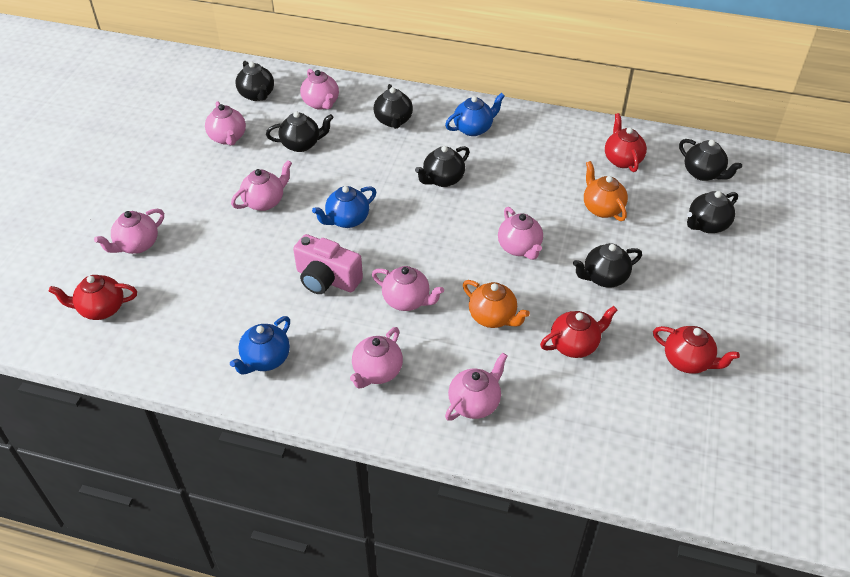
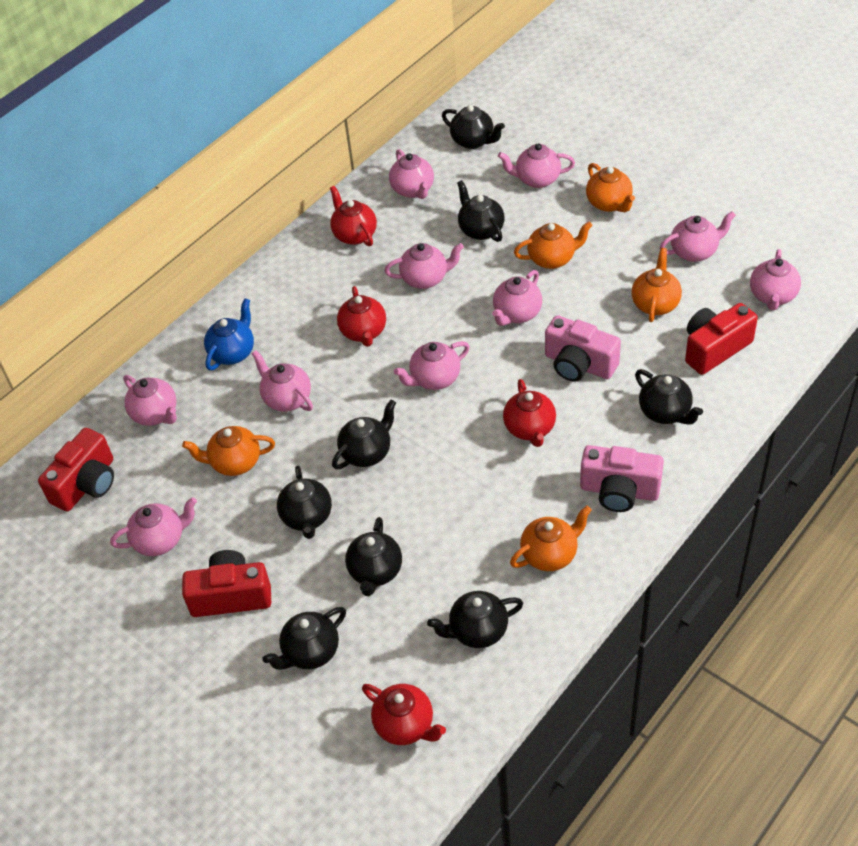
black teapot: [236,61,274,101] [266,111,334,152] [374,84,413,129] [415,146,469,187] [573,243,642,287] [679,139,742,181] [687,191,738,233] = 7 -> [262,607,346,670] [277,466,332,539] [332,400,396,469] [345,517,402,596] [427,591,523,648] [442,105,505,149] [457,180,504,242] [635,369,703,425] = 8
blue teapot: [230,316,290,374] [312,186,376,228] [445,93,505,136] = 3 -> [204,298,254,371] = 1
orange teapot: [463,280,530,328] [584,161,628,221] = 2 -> [182,426,275,476] [510,506,591,571] [514,222,593,269] [586,163,635,212] [632,248,682,322] = 5
pink camera: [293,234,363,294] = 1 -> [545,315,621,382] [580,445,664,512] = 2
pink teapot: [94,209,164,254] [205,101,246,145] [231,160,292,211] [300,69,339,110] [350,327,403,388] [372,266,444,311] [445,353,507,421] [498,207,543,260] = 8 -> [110,497,197,556] [123,375,177,426] [251,350,313,412] [384,243,464,289] [389,149,434,199] [394,341,470,390] [492,270,542,326] [498,143,575,188] [660,211,736,262] [750,249,801,310] = 10
red camera: none = 0 -> [38,428,114,512] [182,550,271,617] [685,303,758,375] = 3

